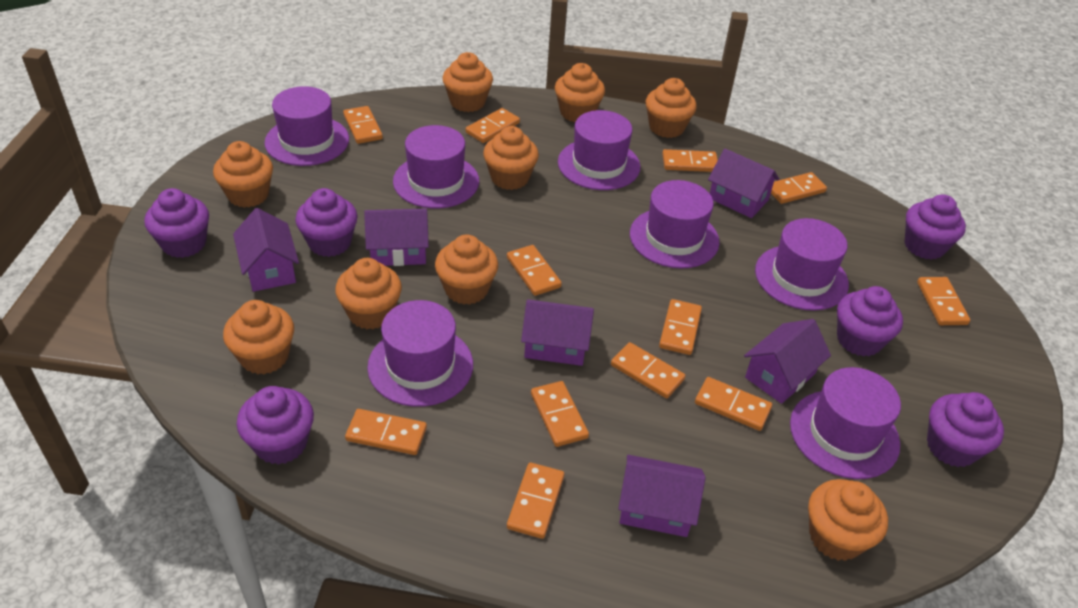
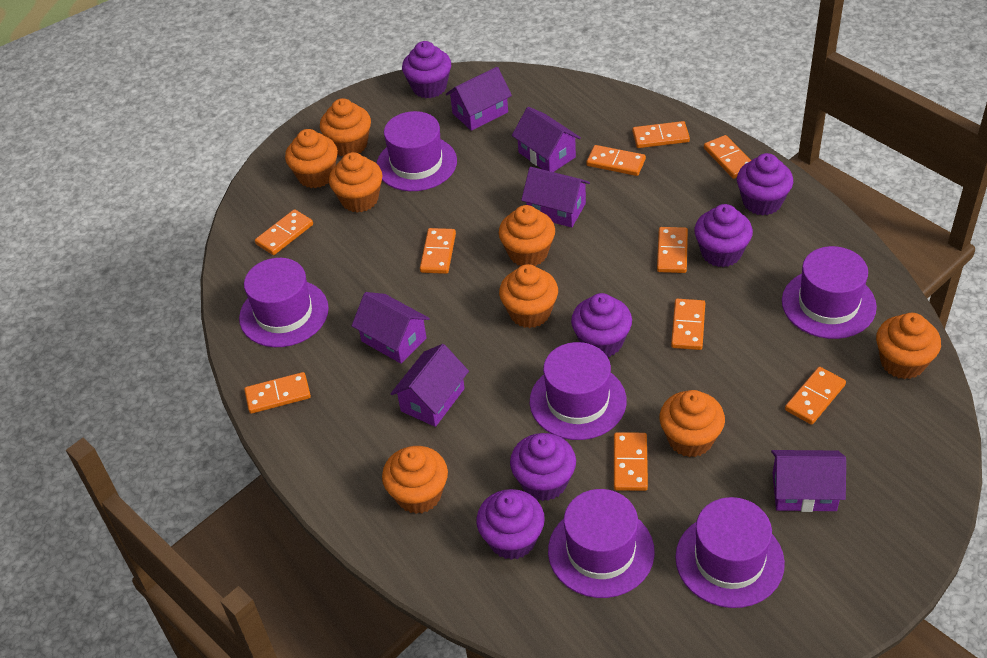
orange cupcake: [213,141,273,208] [223,300,294,374] [335,258,402,329] [435,234,498,305] [442,52,493,112] [483,126,539,190] [555,63,605,122] [646,78,697,138] [808,479,888,561] = 9 -> [285,129,338,188] [320,98,371,156] [329,152,383,213] [382,446,448,514] [499,205,555,266] [499,264,558,328] [659,390,725,457] [876,313,941,379] = 8
orange domino: [343,106,383,144] [345,409,427,455] [465,108,520,143] [507,245,562,296] [507,463,564,539] [531,381,589,447] [611,342,685,398] [659,299,702,355] [662,149,718,172] [695,377,772,431] [771,172,827,204] [917,277,970,325] = 12 -> [244,372,311,414] [255,209,313,255] [420,228,456,274] [586,145,646,176] [614,432,648,491] [632,121,690,148] [657,227,688,273] [671,299,705,350] [704,135,751,179] [785,367,846,425] = 10
purple hat: [264,86,349,166] [367,300,473,407] [393,125,479,208] [558,110,640,190] [630,180,720,268] [755,218,849,311] [790,367,901,479] = 7 -> [239,258,329,347] [376,111,457,191] [530,342,627,440] [548,489,655,598] [675,497,785,608] [782,246,877,339] = 6

